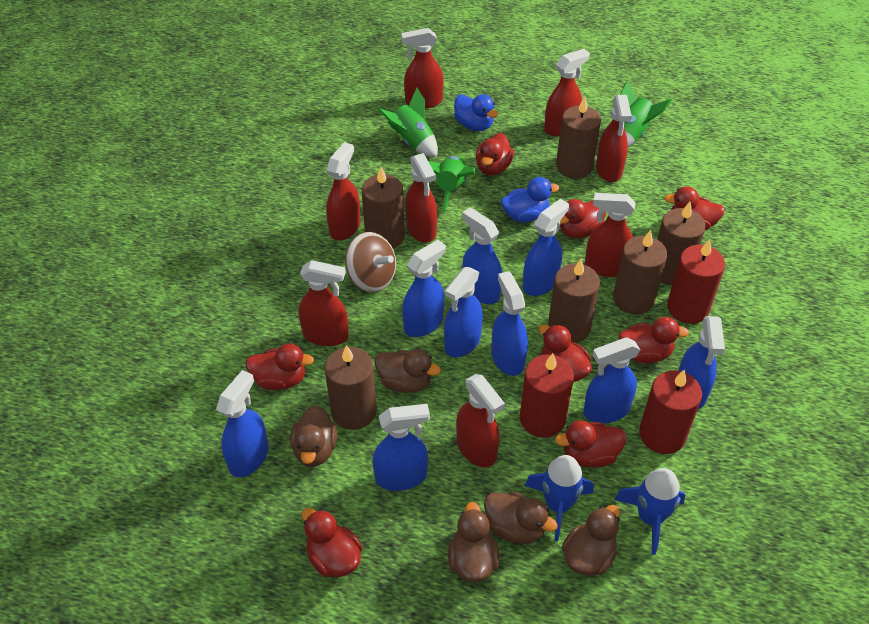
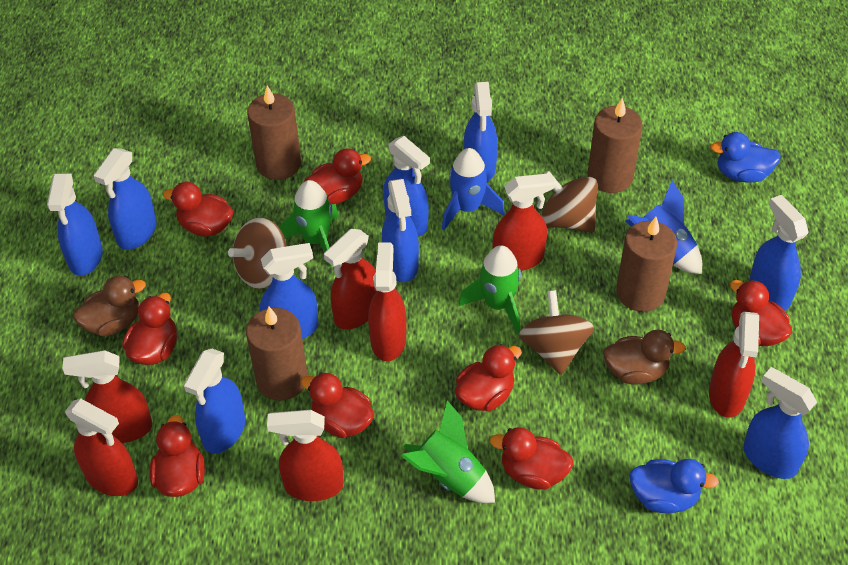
brown candle: [324,345,377,430] [362,167,405,249] [548,259,600,343] [556,96,601,179] [613,230,667,315] [657,202,706,285] = 6 -> [246,307,308,401] [247,86,301,180] [588,98,643,193] [616,217,677,312] = 4
brown duck: [290,405,338,467] [374,349,441,393] [448,502,499,582] [484,491,558,544] [562,505,620,576] = 5 -> [73,276,146,336] [603,330,686,385] = 2
brown spinning top: [345,232,396,293] = 1 -> [228,217,287,289] [519,290,594,375] [541,171,598,232] = 3
red candle: [520,353,574,438] [639,370,702,454] [667,239,725,324] = 3 -> none = 0
red spray bottle: [299,260,349,346] [326,142,361,240] [401,28,444,109] [405,153,437,243] [456,374,505,467] [544,49,590,136] [585,193,635,277] [596,95,632,182] = 8 -> [63,350,152,443] [65,399,138,496] [267,410,344,501] [324,229,376,329] [368,242,406,361] [493,173,555,271] [709,311,759,417] = 7

